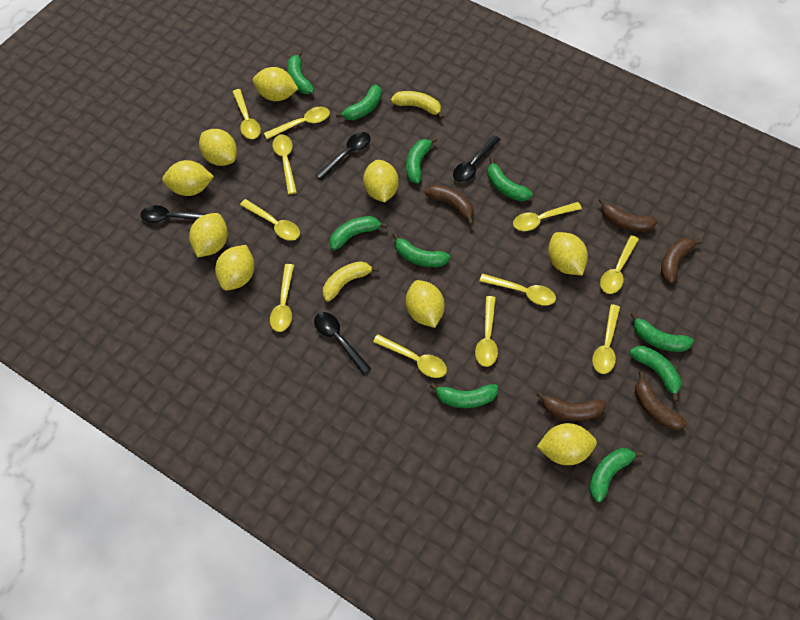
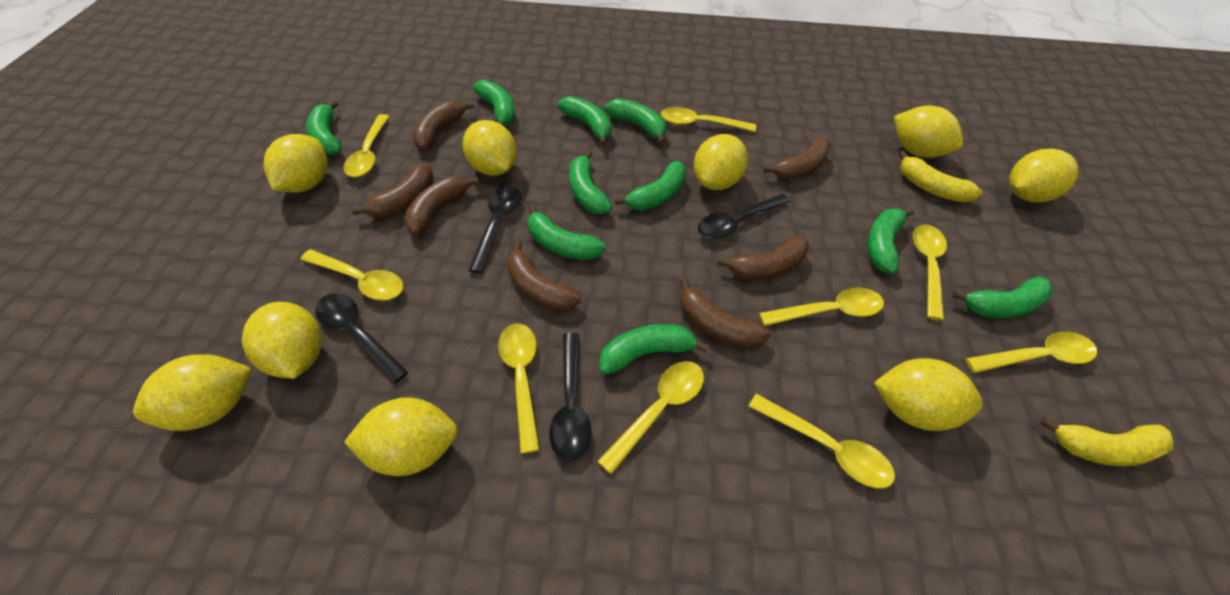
brown banana: [425,185,474,225] [536,391,606,421] [598,198,658,232] [635,372,687,430] [661,238,703,283] = 5 -> [352,163,433,218] [404,176,479,235] [412,100,474,150] [506,241,581,311] [680,278,771,348] [717,235,809,280] [763,137,831,180] = 7
yellow spoon: [232,89,261,139] [240,199,300,241] [264,107,330,139] [270,264,294,332] [272,134,297,194] [373,334,447,378] [475,296,498,367] [480,273,556,306] [513,202,582,231] [592,304,620,374] [600,235,639,294] = 11 -> [300,249,404,300] [344,114,390,177] [498,323,540,454] [597,361,704,474] [661,107,756,132] [748,393,895,489] [759,287,884,326] [913,225,947,320] [965,332,1097,373] = 9

